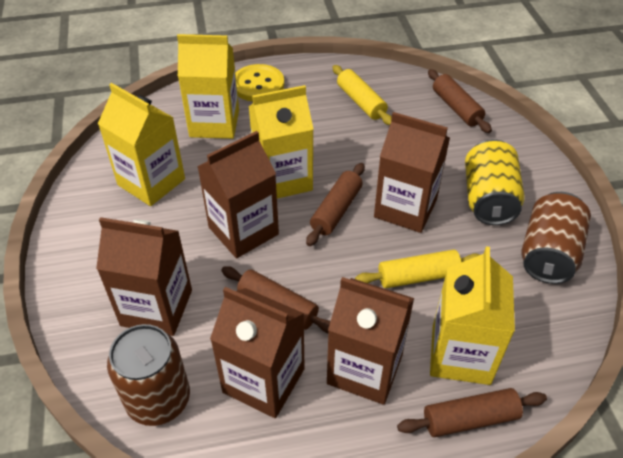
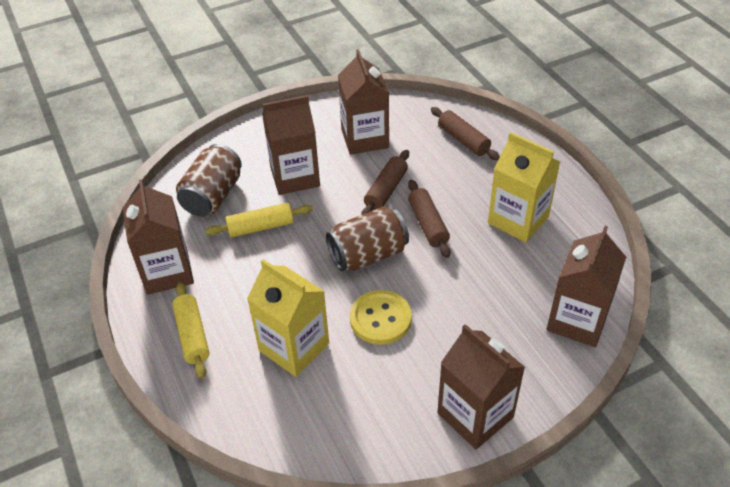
brown rolling pin: [221,266,330,333] [306,163,365,246] [397,388,547,437] [428,69,492,133] = 4 -> [361,150,409,215] [408,180,450,258] [431,107,500,160] = 3
yellow can: [465,139,525,225] = 1 -> none = 0
yellow carton: [98,83,185,206] [177,34,239,139] [249,85,314,199] [430,246,515,385] = 4 -> [247,259,329,377] [488,132,560,242] = 2

